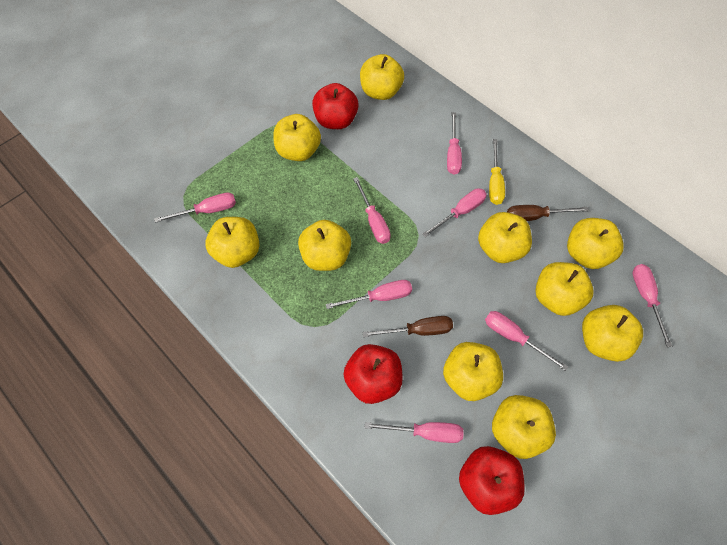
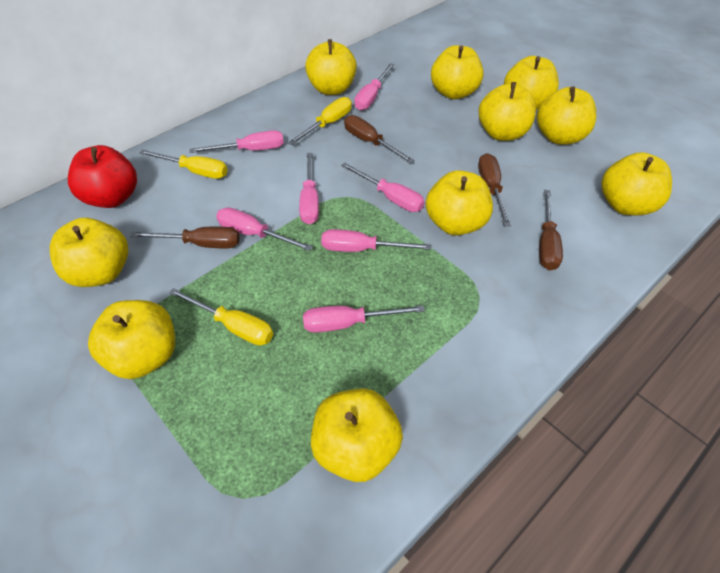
brown screwdriver: [363,316,453,337] [507,205,589,221] = 2 -> [130,227,240,248] [344,115,414,163] [478,153,511,226] [539,190,563,270] = 4
pink screwdriver: [154,192,236,223] [326,280,412,309] [353,177,391,244] [365,422,464,443] [423,188,487,237] [447,112,462,175] [485,311,568,371] [633,264,672,347] = 8 -> [190,130,284,153] [216,208,313,251] [299,153,319,224] [303,305,425,333] [321,229,431,252] [341,162,425,212] [354,63,394,110] = 7
red apple: [312,83,359,129] [343,344,403,404] [459,446,525,515] = 3 -> [68,145,137,208] = 1
yellow screwdriver: [489,139,505,205] = 1 -> [139,150,228,179] [169,288,273,346] [288,97,352,145] = 3

